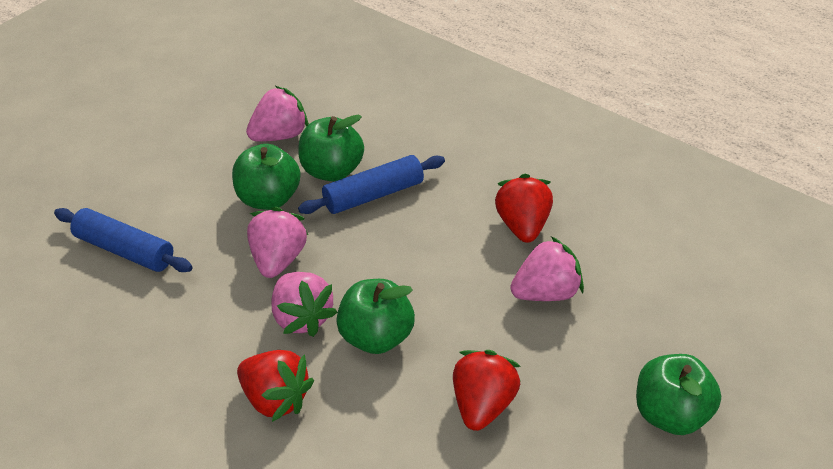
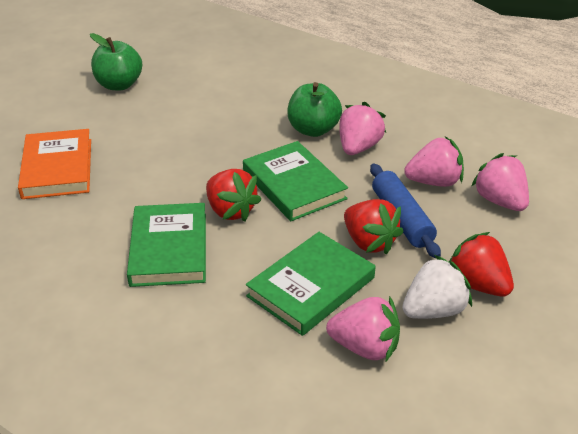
blue rolling pin: [54,208,192,272] [298,155,445,214] = 2 -> [370,164,441,259] = 1
green apple: [232,144,300,210] [298,115,364,181] [336,279,415,354] [636,354,721,435] = 4 -> [90,33,142,90] [287,82,342,137] = 2
green book: none = 0 -> [127,203,206,287] [243,141,348,221] [246,232,375,336] = 3
orange book: none = 0 -> [18,129,91,199] = 1
white strawberry: none = 0 -> [402,255,472,319] = 1

